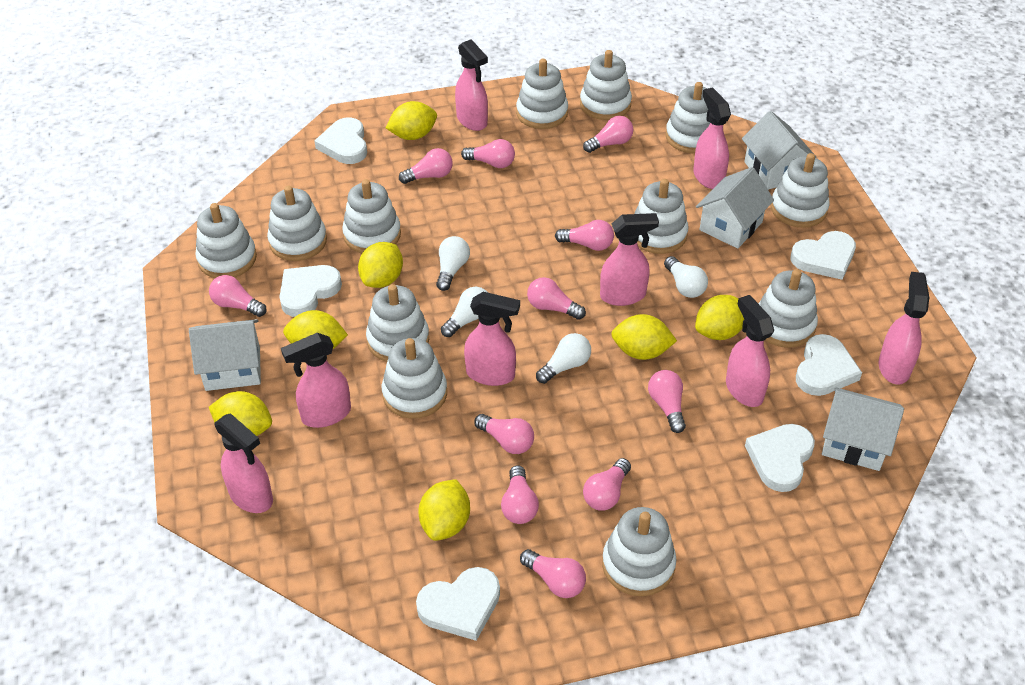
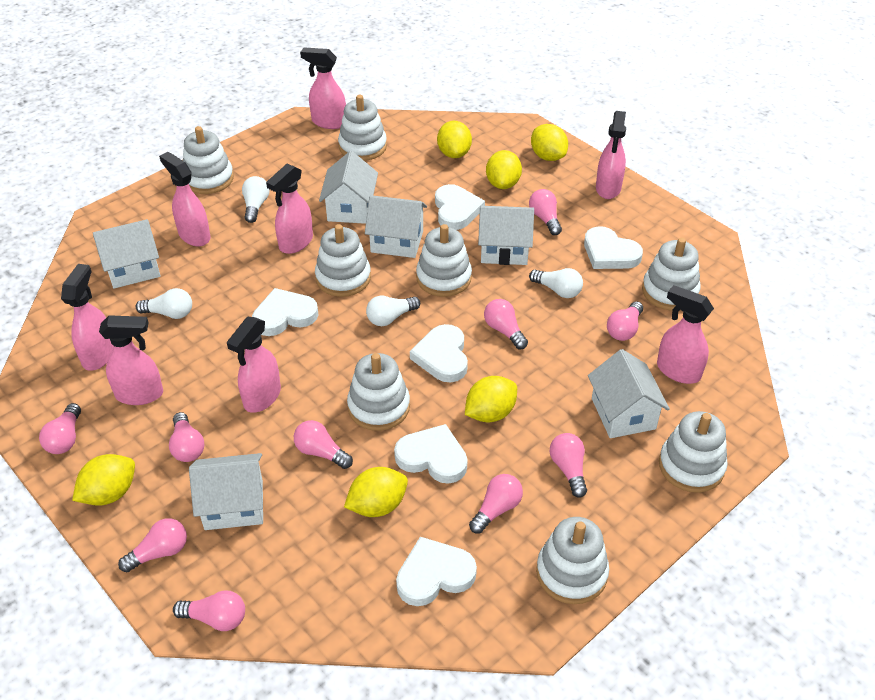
pink light bulb: [209,275,267,317] [399,148,453,184] [461,139,515,168] [474,414,534,454] [501,465,539,524] [520,549,586,598] [527,277,586,320] [555,220,614,251] [583,116,634,153] [583,458,631,510] [648,370,686,433] = 11 -> [39,403,81,454] [118,518,187,572] [169,412,205,462] [173,590,245,631] [294,420,353,469] [469,474,523,534] [484,299,528,349] [529,189,562,235] [550,433,587,498] [607,301,643,341] = 10
white house: [189,319,261,391] [696,167,774,249] [742,111,816,190] [822,387,904,471] = 4 -> [93,219,161,289] [189,453,263,530] [319,151,378,224] [365,195,427,258] [478,206,534,265] [588,349,670,438] = 6
white stacking toy: [195,203,257,278] [267,186,327,261] [342,179,401,253] [366,284,429,362] [382,338,447,419] [516,59,568,129] [580,50,632,120] [602,507,677,596] [635,179,688,254] [665,82,710,153] [758,269,818,348] [771,153,829,228] = 12 -> [183,126,234,194] [315,224,371,297] [338,95,387,161] [347,353,410,431] [416,224,472,297] [536,517,609,604] [642,238,701,311] [659,411,728,493] = 8
yellow lemon: [209,391,272,436] [283,310,348,349] [358,242,403,288] [386,101,437,140] [419,479,470,541] [611,314,677,360] [695,295,744,340] = 7 -> [72,454,135,506] [344,467,408,517] [437,121,472,158] [465,376,517,422] [486,150,522,189] [531,124,568,161] = 6

